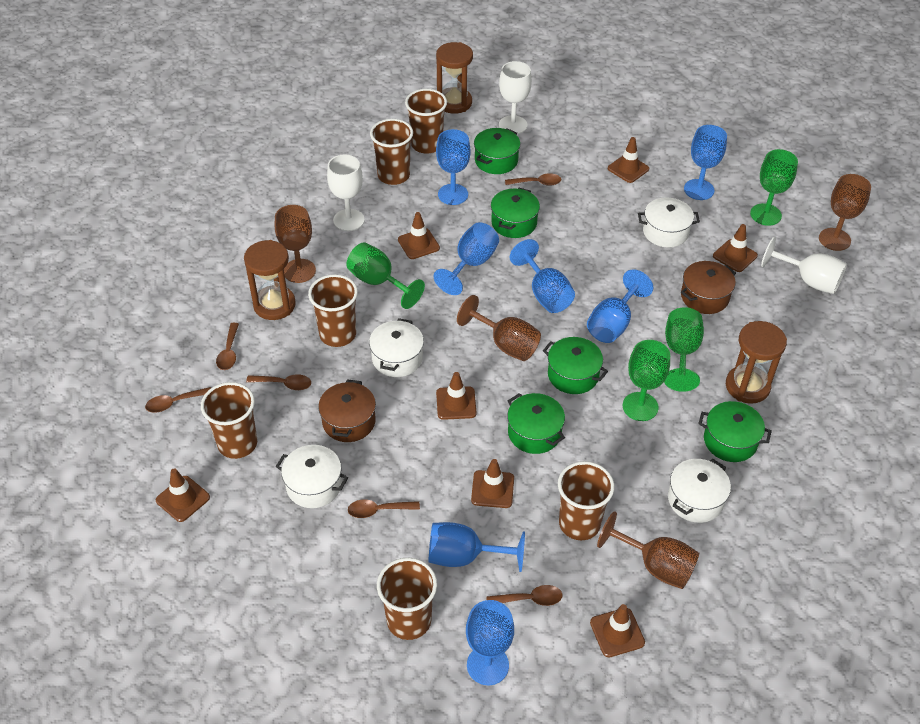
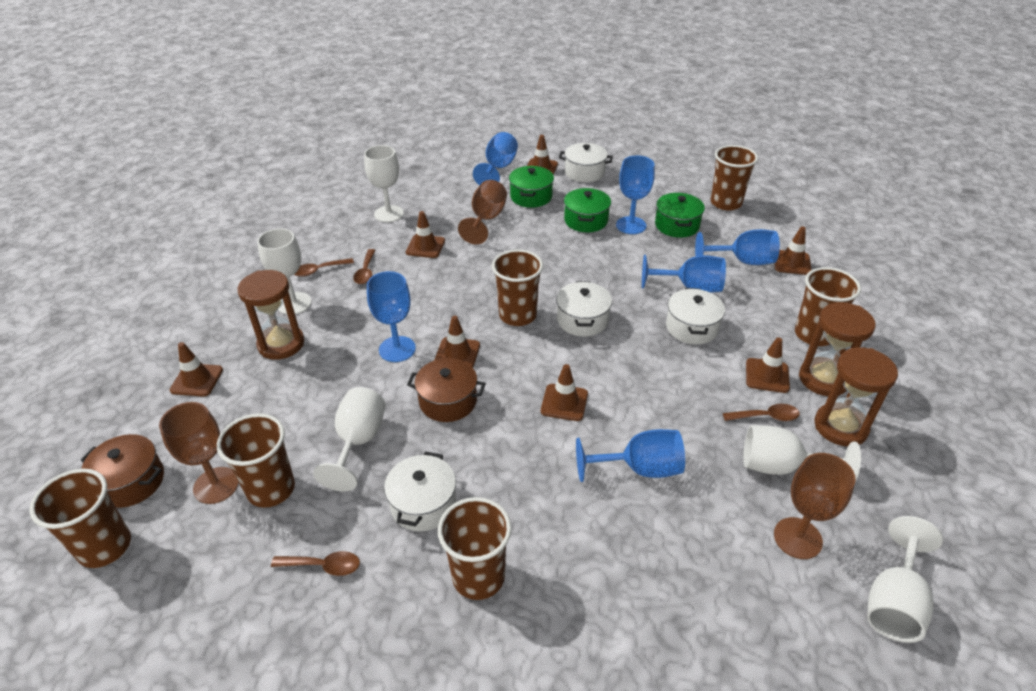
blue goblet: [429,522,525,572] [434,222,499,295] [436,129,470,205] [466,600,514,685] [510,239,575,313] [587,269,653,343] [684,125,727,200] = 7 -> [367,271,416,362] [473,132,518,186] [576,429,685,482] [616,155,655,234] [642,255,726,293] [695,229,780,265] = 6
brown goblet: [275,205,316,283] [457,295,541,361] [597,511,699,589] [819,174,871,251] = 4 -> [159,402,239,504] [458,180,507,244] [774,453,856,559] = 3
brown spoon: [145,387,211,412] [216,323,239,370] [246,374,311,390] [348,500,420,518] [486,585,563,606] [505,173,561,186] = 6 -> [271,551,360,576] [294,258,354,277] [353,249,375,284] [723,404,800,421] = 4
green goblet: [346,242,425,309] [623,340,670,421] [664,307,704,392] [750,149,798,226] = 4 -> none = 0
green pot: [474,128,520,174] [491,188,540,238] [507,393,565,454] [543,337,608,394] [698,401,772,462] = 5 -> [509,166,554,208] [564,188,611,232] [655,193,705,238] = 3
white goblet: [327,155,364,231] [499,61,532,134] [761,236,847,294] = 3 -> [257,228,312,315] [313,387,385,492] [364,145,404,222] [743,425,861,482] [867,516,943,643] = 5

